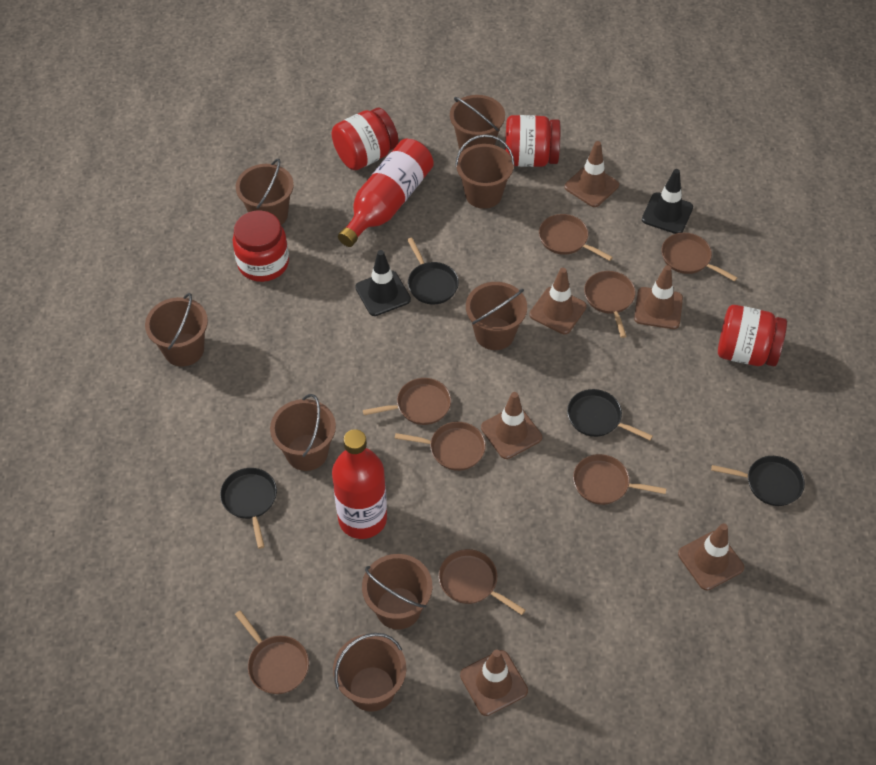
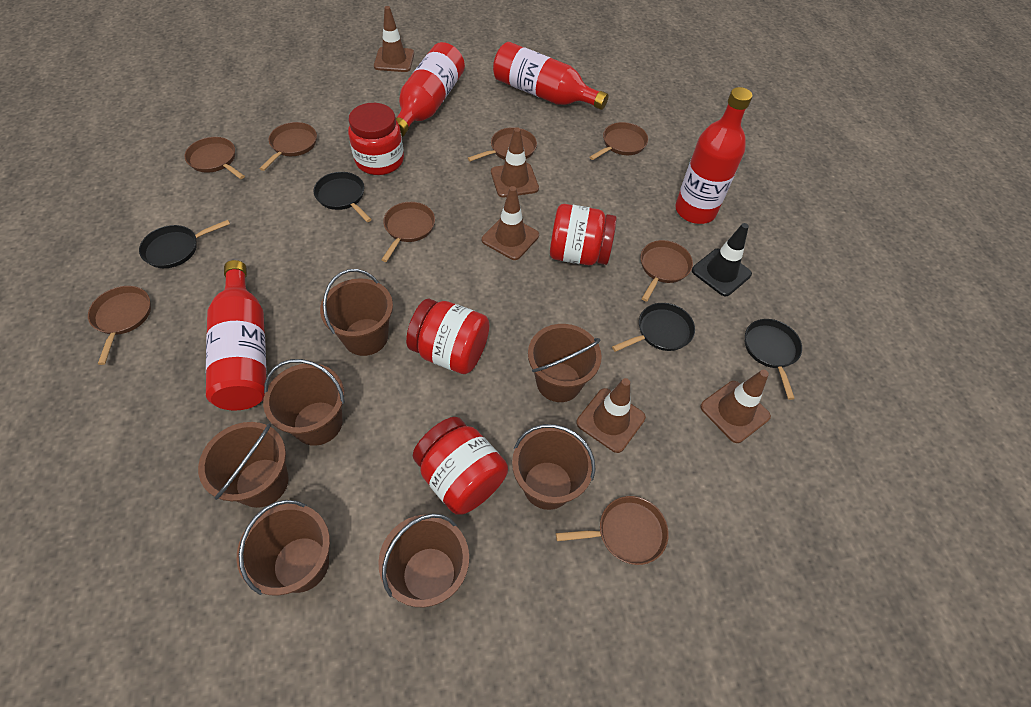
black traffic cone: [355,250,411,316] [642,169,693,234] = 2 -> [692,223,752,296] = 1
brown bucket: [145,293,208,366] [236,158,294,225] [270,394,336,471] [333,633,406,712] [362,554,432,630] [450,95,505,152] [455,134,515,209] [466,282,527,350] = 8 -> [198,422,289,508] [237,500,330,595] [263,359,345,446] [320,269,393,356] [378,514,469,607] [512,424,595,510] [528,324,602,402] = 7
brown traffic cone: [460,649,528,716] [481,392,542,459] [529,268,587,334] [564,141,619,207] [634,265,683,329] [678,523,744,591] = 6 -> [374,6,414,72] [482,186,539,260] [491,128,539,197] [576,378,646,453] [700,370,771,443] = 5
red bottle: [332,429,387,539] [338,139,434,247] = 2 -> [206,260,267,410] [396,42,465,137] [493,42,609,110] [675,87,752,224] = 4

